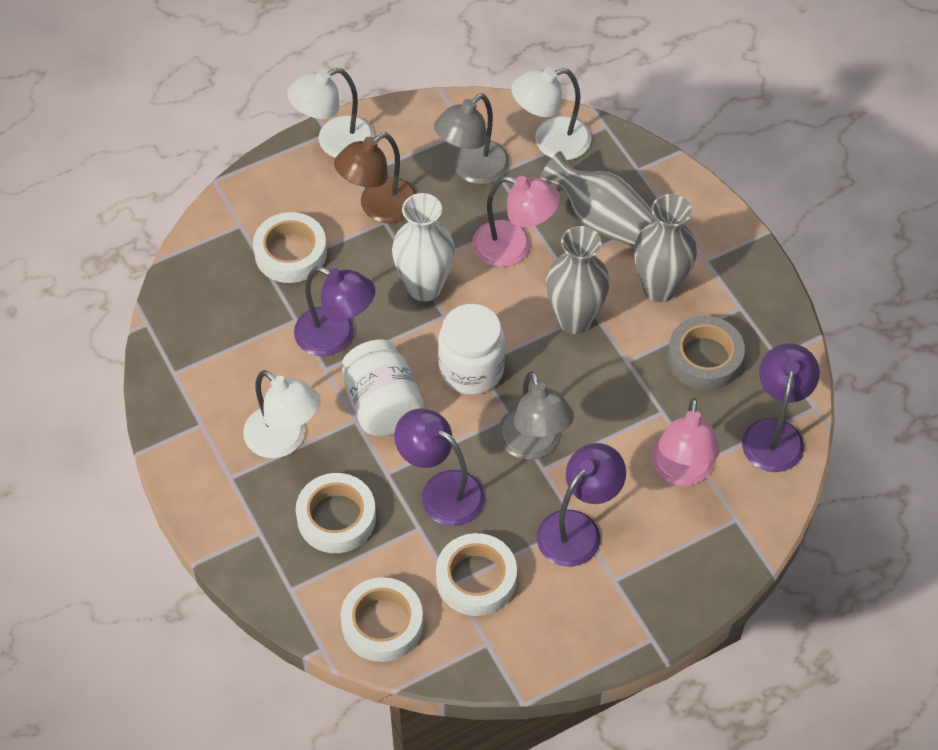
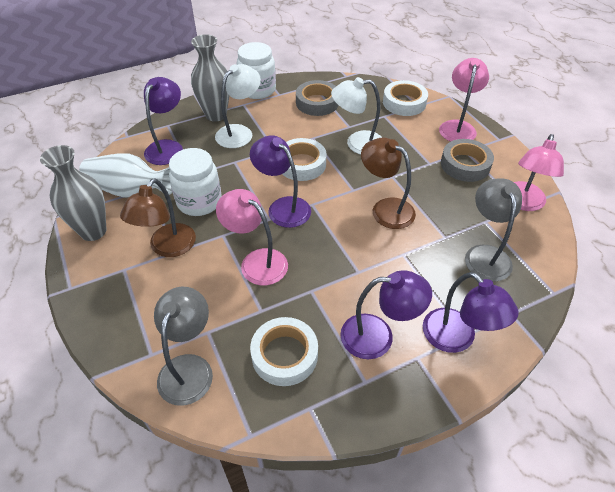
brown lamp: [334,132,417,223] = 1 -> [120,178,196,257] [361,138,416,229] = 2
grey tape: [667,316,745,390] = 1 -> [296,80,339,116] [441,139,494,182] = 2
grey vase: [540,151,656,247] [546,226,610,334] [634,194,697,302] = 3 -> [40,145,107,241] [191,34,229,122] = 2
pink lamp: [472,176,560,267] [652,398,720,486] = 2 -> [216,189,288,285] [439,58,489,142] [514,134,564,211] = 3
white lamp: [243,370,321,458] [287,68,375,158] [511,67,591,160] = 3 -> [215,64,261,148] [331,77,382,154] = 2
white tape: [253,212,327,283] [296,473,376,553] [341,577,423,662] [436,533,517,616] = 4 -> [250,317,318,386] [282,138,327,181] [383,80,428,116] = 3

